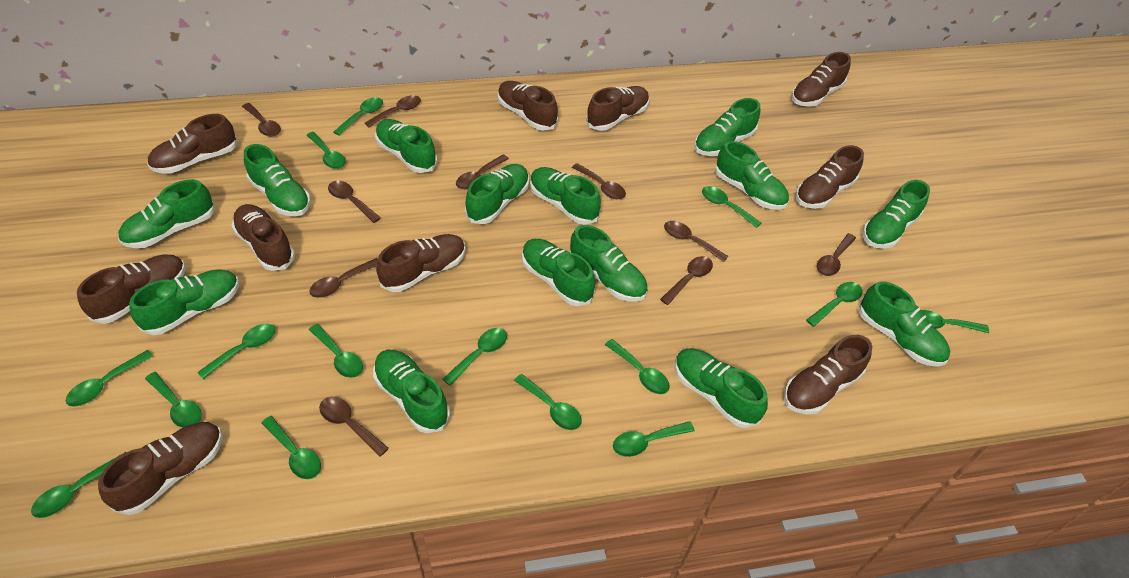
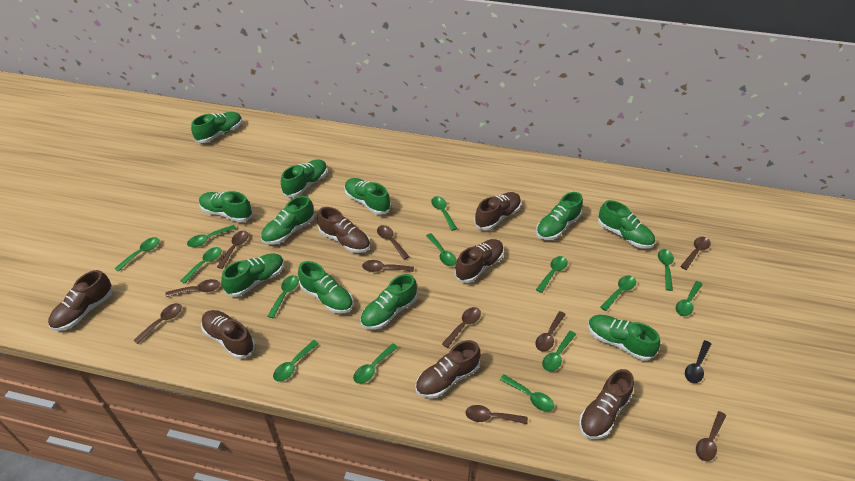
black spoon: none = 0 -> [685,340,711,383] = 1
brown shoe: [77,254,186,324] [98,422,223,515] [147,114,237,174] [232,204,295,271] [376,234,466,292] [498,81,558,131] [586,86,649,131] [784,335,872,414] [792,52,851,107] [796,145,864,209] = 10 -> [48,270,113,331] [201,310,255,359] [317,207,370,253] [415,340,480,398] [455,239,504,283] [474,192,521,230] [579,369,634,439] = 7
green shoe: [118,179,215,248] [129,269,239,335] [244,144,311,216] [373,350,450,433] [375,119,437,173] [465,164,529,224] [522,239,595,306] [530,167,601,225] [570,225,648,302] [675,348,768,428] [694,98,760,156] [715,141,789,210] [859,281,950,367] [862,180,930,249] = 14 -> [191,112,242,143] [199,191,253,222] [221,253,284,297] [261,196,315,245] [281,159,327,198] [298,261,353,314] [344,178,391,215] [360,274,418,330] [536,192,583,240] [588,315,660,361] [598,200,655,248] = 11
green spoon: [31,452,126,518] [66,350,153,407] [145,372,202,428] [197,324,275,379] [261,416,321,479] [306,132,346,169] [309,324,363,378] [334,97,383,136] [442,328,507,386] [514,374,582,430] [605,339,670,394] [613,421,695,457] [702,186,761,228] [806,282,863,327] [922,310,989,333] = 15 -> [114,237,159,272] [180,247,222,284] [187,225,236,247] [267,275,299,318] [273,340,319,382] [353,343,398,384] [426,233,457,266] [431,196,457,231] [500,374,554,412] [536,256,568,293] [542,331,576,372] [601,275,636,311] [658,249,674,291] [676,281,703,316] = 14

